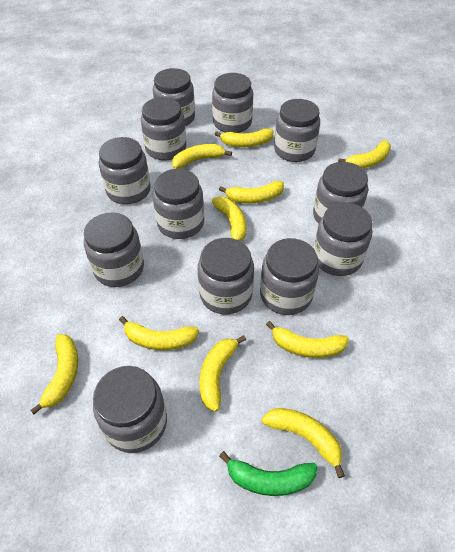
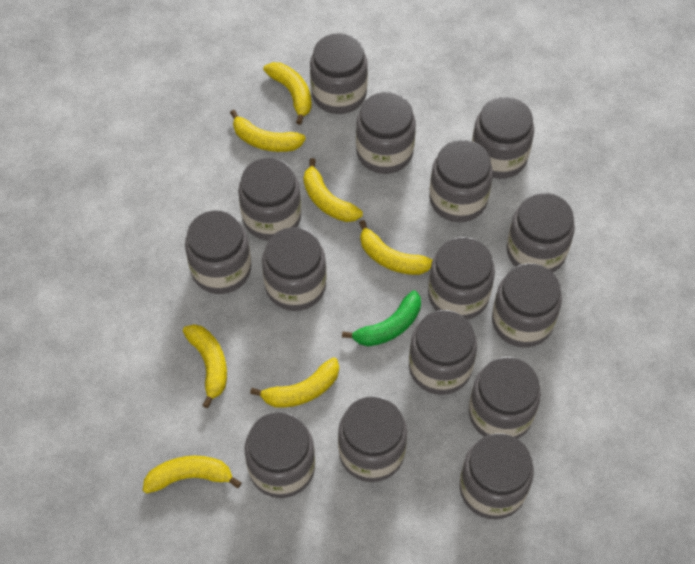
grey jar: [84,212,144,287] [93,366,167,453] [99,137,151,204] [141,97,186,160] [153,68,195,126] [153,169,204,239] [198,238,254,315] [212,73,253,133] [260,238,319,315] [274,99,320,162] [313,162,368,224] [314,203,372,276] = 12 -> [185,211,251,294] [238,158,301,240] [245,412,315,498] [262,227,327,311] [310,33,368,114] [338,396,407,482] [356,92,416,174] [409,310,477,395] [428,237,495,320] [429,140,493,222] [460,433,534,519] [469,357,541,439] [472,97,534,179] [492,263,562,347] [507,193,575,272] = 15
yellow banana: [30,334,78,414] [119,316,199,350] [172,144,232,169] [199,335,246,412] [212,196,246,241] [215,128,274,147] [219,181,284,203] [262,408,345,478] [266,321,349,358] [338,140,391,168] = 10 -> [143,455,241,494] [183,324,227,408] [230,110,306,152] [250,357,339,408] [263,62,312,125] [304,158,363,222] [359,220,433,275] = 7

